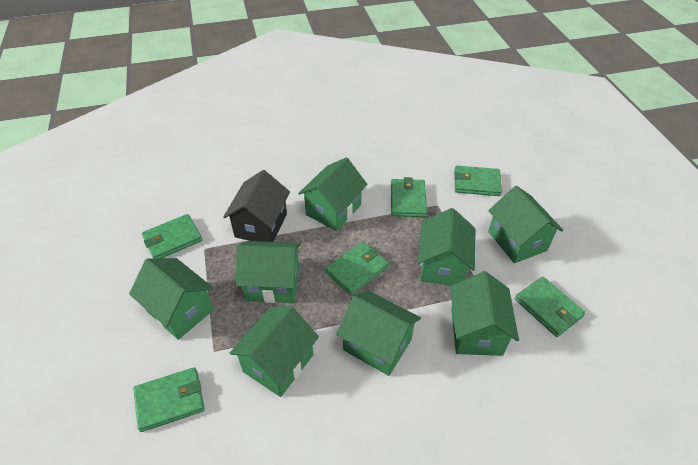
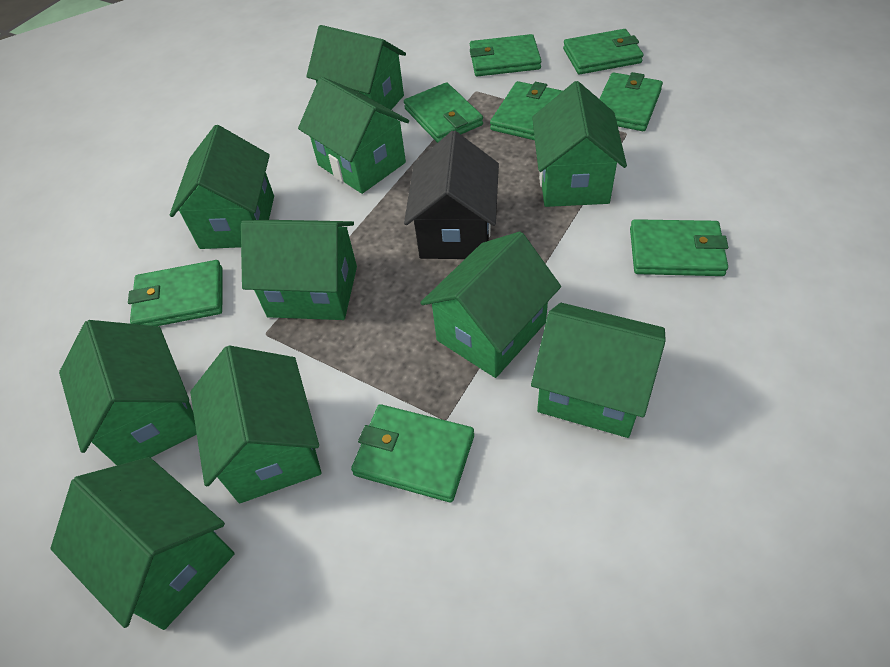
green house: [129,258,214,340] [229,306,319,397] [236,241,301,303] [298,157,368,231] [336,291,421,376] [418,208,475,286] [450,271,519,356] [488,186,563,263] = 8 -> [50,457,235,630] [59,320,197,465] [170,125,274,249] [190,346,322,503] [241,220,357,320] [298,77,409,194] [306,25,406,110] [420,231,561,378] [531,303,666,438] [532,81,627,207] = 10
green wallet: [133,367,205,432] [142,214,202,258] [325,242,389,295] [391,177,427,217] [454,166,502,196] [515,277,586,337] = 6 -> [128,260,223,326] [351,404,474,502] [404,82,483,143] [470,34,541,76] [490,81,562,140] [563,29,643,74] [600,72,663,131] [630,219,728,276] = 8

